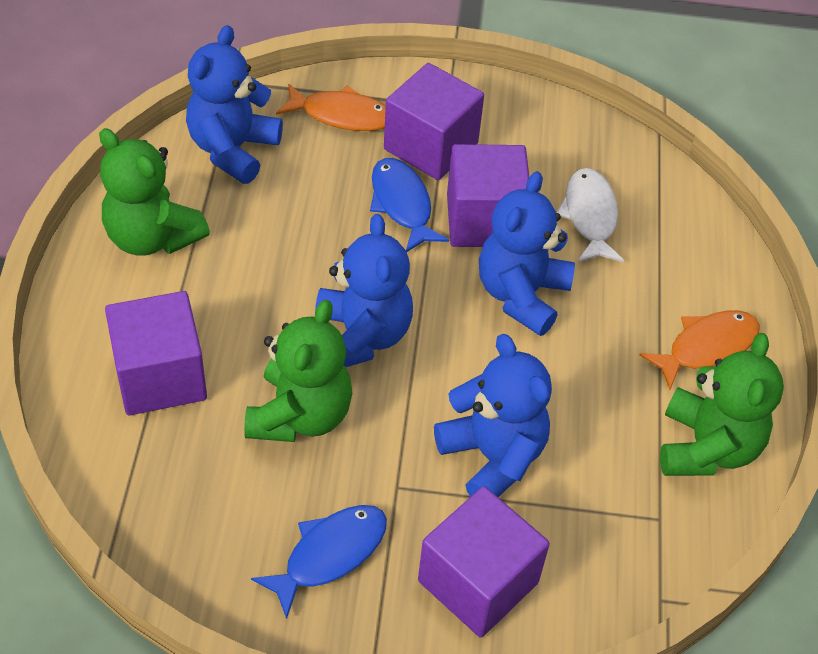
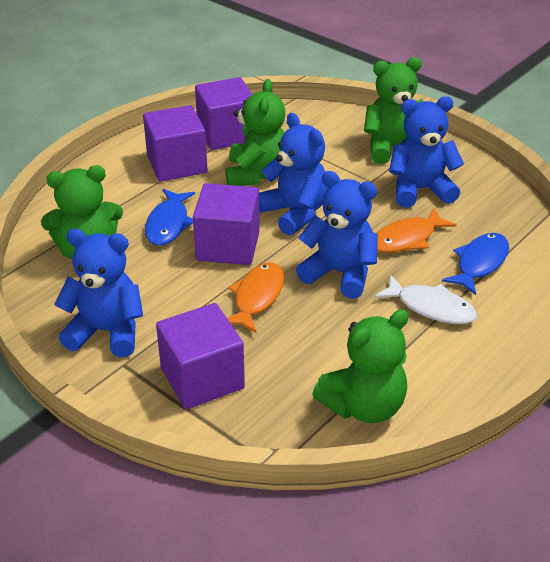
green teddy bear: [99,128,210,256] [244,300,352,442] [660,333,784,476] = 3 -> [41,165,123,260] [226,79,286,186] [312,309,409,423] [364,57,423,164] = 4

